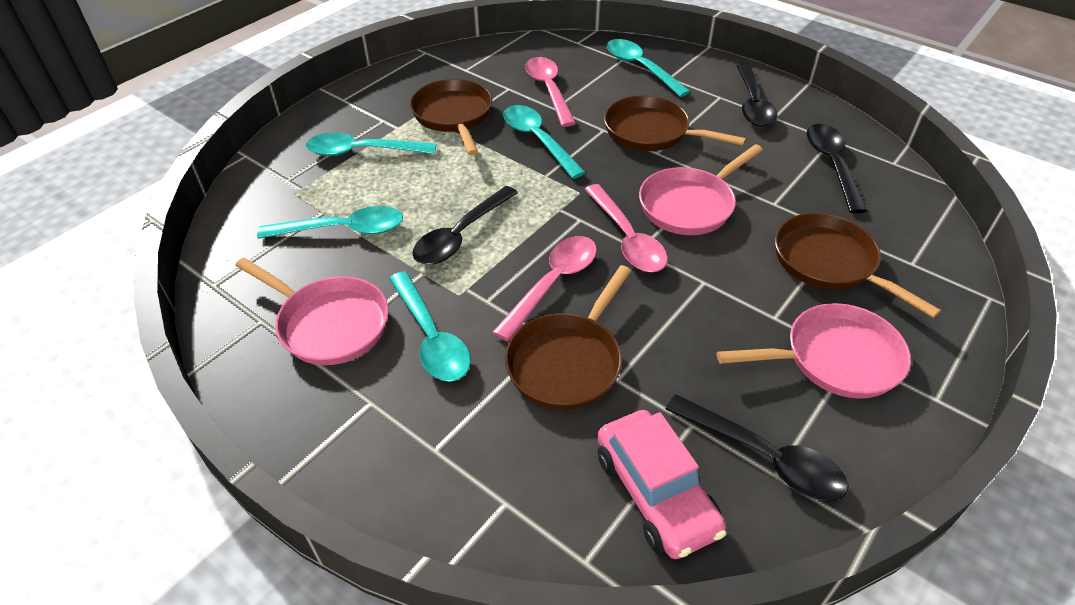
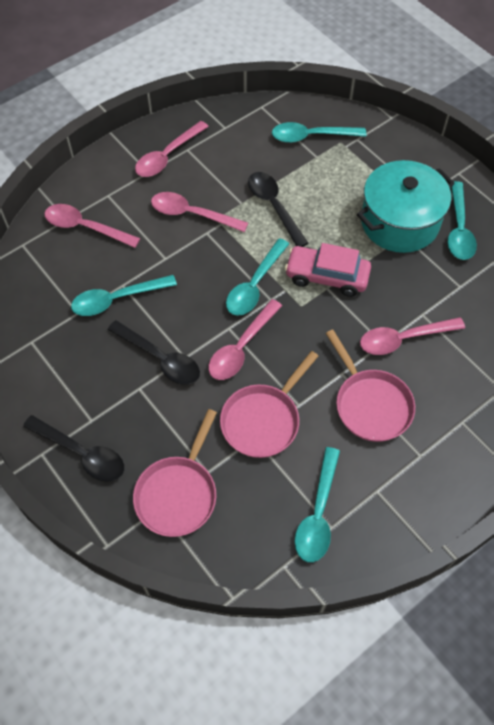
black spoon: [412,186,518,265] [666,394,849,501] [736,63,778,127] [807,124,867,213] = 4 -> [23,415,124,482] [108,320,200,385] [248,172,308,247] = 3
brown pan: [410,79,492,155] [505,265,631,410] [604,95,746,151] [775,213,941,318] = 4 -> none = 0
pink spoon: [492,236,597,342] [525,57,576,127] [584,184,668,272] = 3 -> [44,204,140,248] [135,121,209,177] [151,192,248,232] [209,299,282,380] [360,317,465,355] = 5
turquoise pot: none = 0 -> [357,160,455,253] = 1

